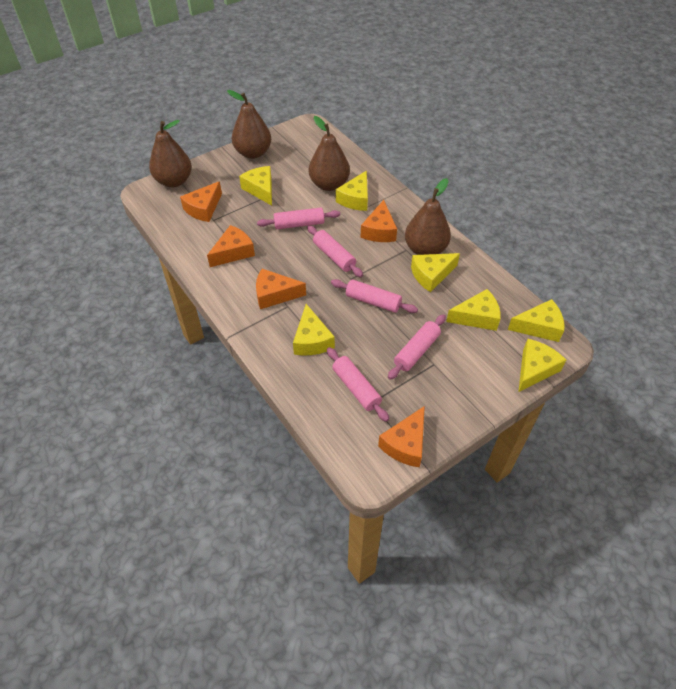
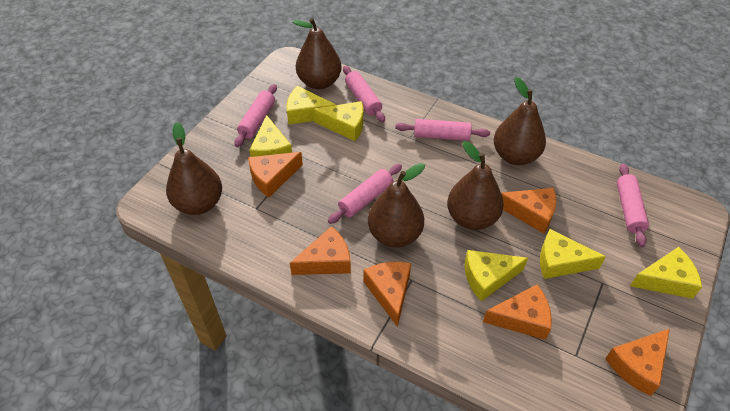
brown pear: [149,120,192,187] [227,90,271,159] [309,116,350,191] [405,178,451,255] = 4 -> [166,122,222,215] [292,18,342,89] [368,163,425,247] [447,141,504,230] [494,77,546,165] = 5
orange cheese: [180,181,222,222] [207,225,255,267] [256,269,306,309] [361,200,397,242] [378,406,425,467] = 5 -> [248,152,303,197] [290,226,351,275] [363,262,411,327] [483,284,552,340] [501,188,556,234] [605,329,670,396] = 6
yellow cheese: [239,166,272,206] [293,304,335,355] [336,171,368,211] [411,253,460,292] [446,289,501,331] [508,299,564,342] [518,339,566,392] = 7 -> [249,115,292,157] [286,86,336,125] [314,101,363,141] [465,250,528,301] [540,229,606,279] [630,247,702,299] = 6

